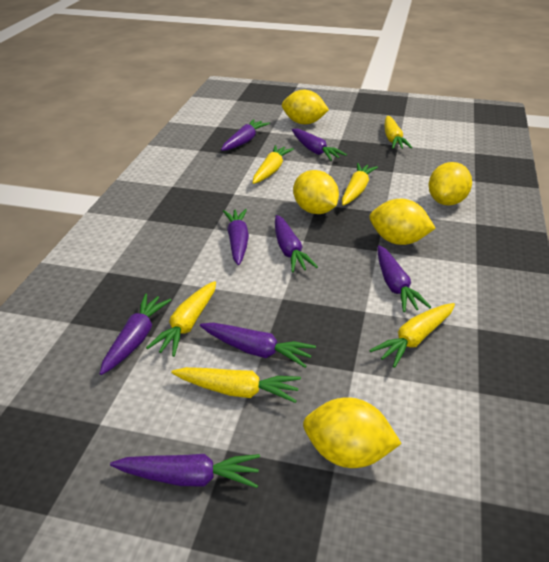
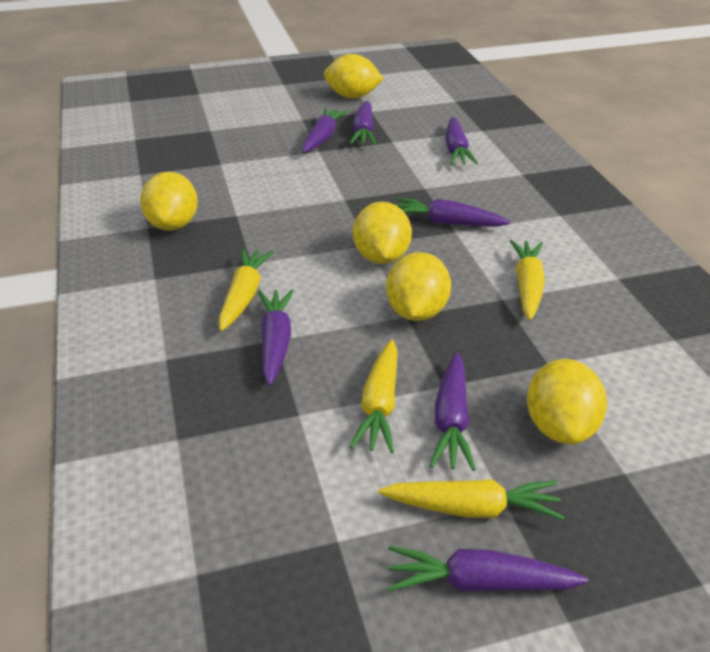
purple carrot: [100,294,171,375] [110,454,260,488] [200,323,316,368] [221,119,270,151] [223,209,249,265] [275,215,318,272] [292,129,347,161] [377,245,431,312] = 8 -> [258,289,294,386] [303,108,348,153] [349,101,376,145] [387,546,588,592] [395,198,511,227] [430,352,476,471] [445,117,478,165] = 7
yellow carrot: [146,281,216,357] [171,367,301,403] [253,145,294,184] [342,163,378,206] [369,303,455,368] [384,116,412,149] = 6 -> [219,248,274,331] [350,339,398,453] [379,479,564,520] [510,240,545,320] = 4

